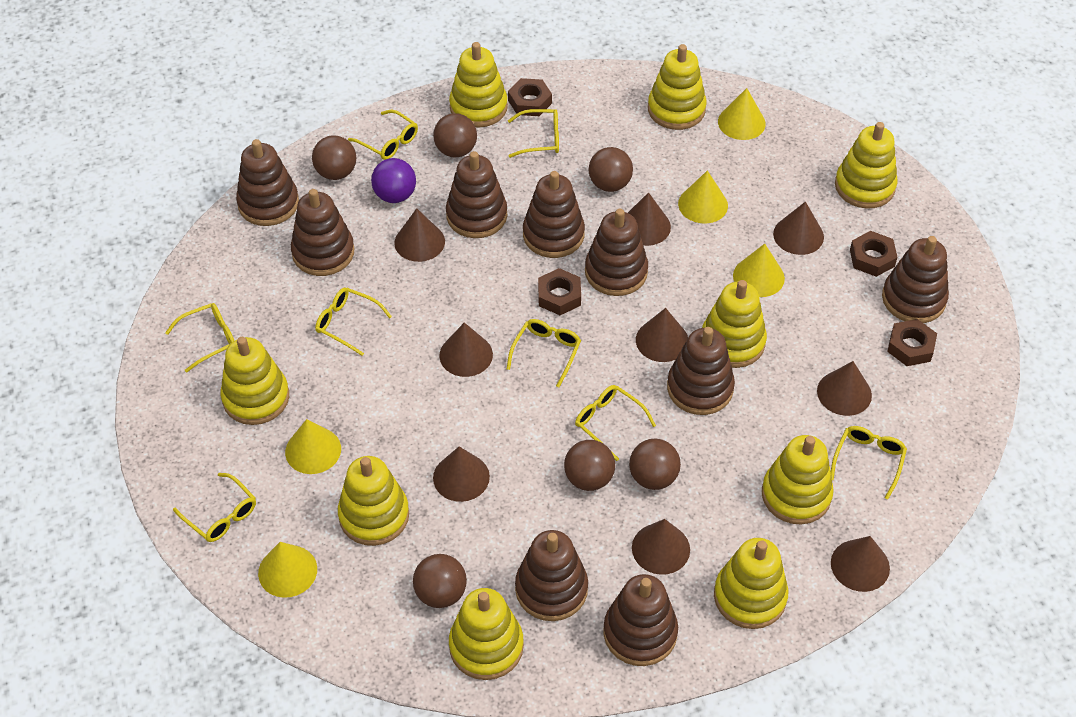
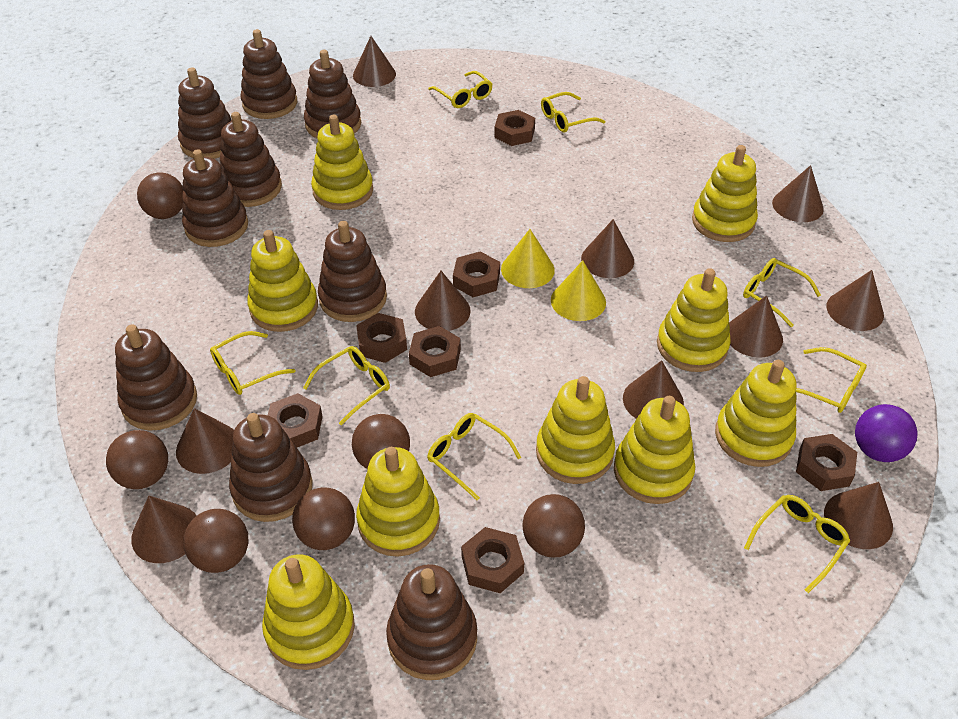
brown cone: [394,208,445,262] [433,446,490,502] [439,322,493,377] [628,192,671,246] [632,519,690,575] [636,308,688,362] [773,201,824,255] [817,361,872,416] [831,536,890,592] = 9 -> [131,496,197,563] [176,408,234,474] [353,36,396,87] [415,271,471,331] [581,219,634,278] [623,360,684,419] [729,295,783,358] [772,165,824,222] [824,482,893,549] [826,270,884,331] = 10
brown nut: [508,78,552,116] [538,268,581,315] [850,231,898,277] [887,319,937,366] = 4 -> [268,393,323,448] [356,313,407,363] [409,326,461,377] [453,252,500,297] [461,527,524,593] [494,110,535,146] [796,434,857,491] = 7
yellow cone: [258,542,317,598] [285,419,341,474] [678,170,728,224] [718,88,766,140] [733,244,785,297] = 5 -> [501,229,555,288] [551,261,606,321] = 2

